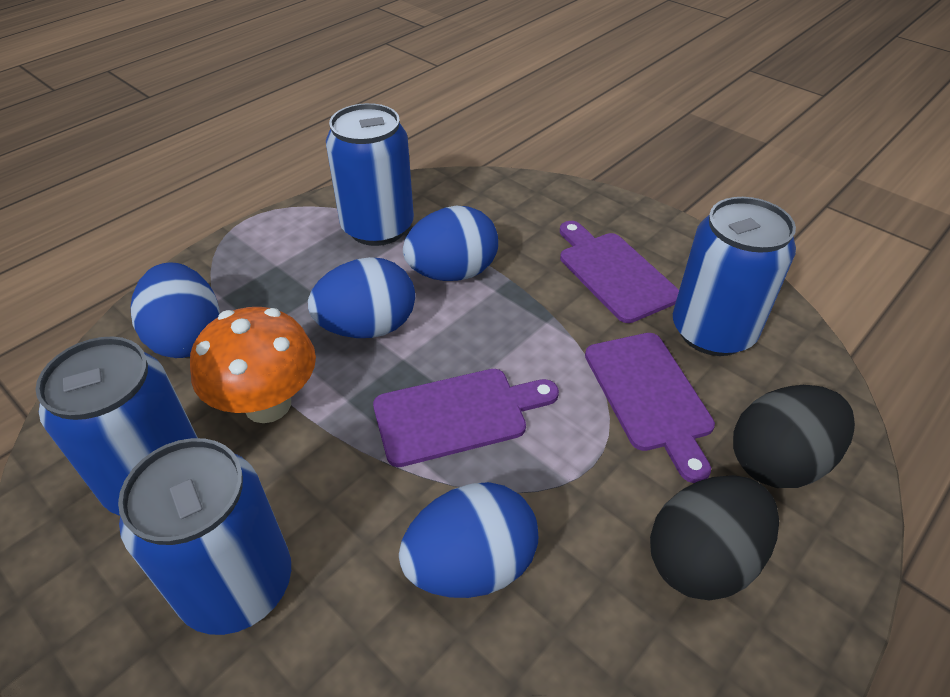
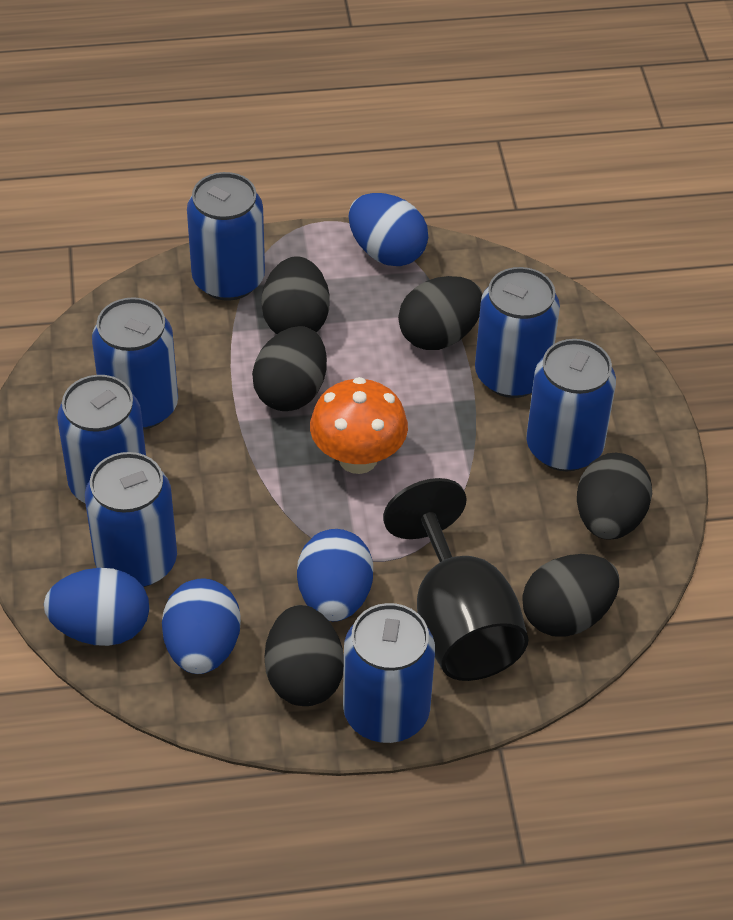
black egg: [650,475,779,601] [733,385,855,488] = 2 -> [252,326,327,411] [261,256,330,334] [265,605,344,706] [398,276,483,350] [522,554,619,637] [577,453,652,540] = 6
black goblet: none = 0 -> [383,478,528,681] = 1
blue can: [36,336,198,516] [118,438,291,635] [326,103,414,246] [673,197,796,356] = 4 -> [57,375,146,503] [85,452,177,587] [92,297,178,429] [187,172,265,301] [343,603,435,743] [475,267,560,398] [526,339,616,471] = 7
purple cutting board: [373,369,559,467] [560,221,679,323] [585,333,715,483] = 3 -> none = 0

